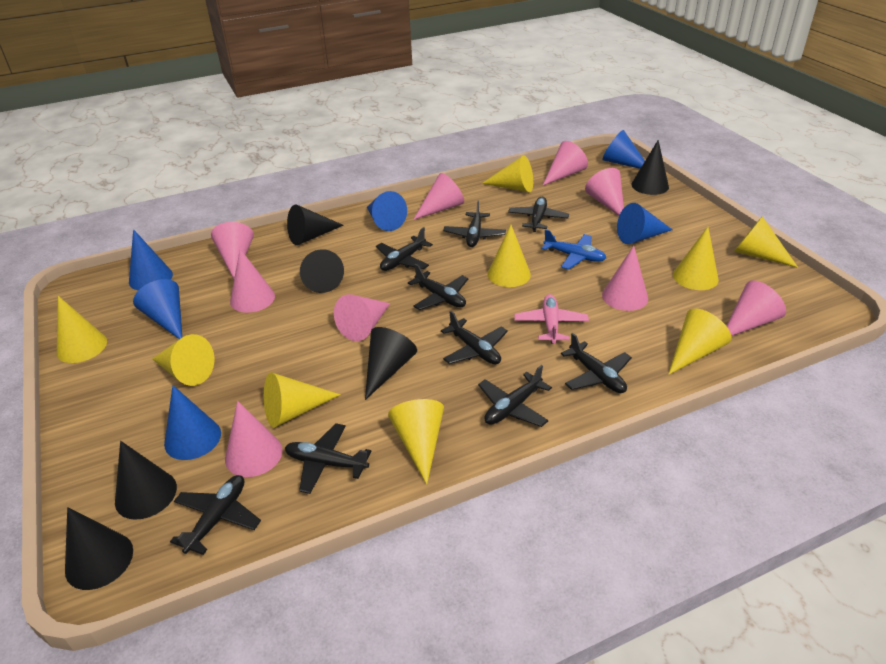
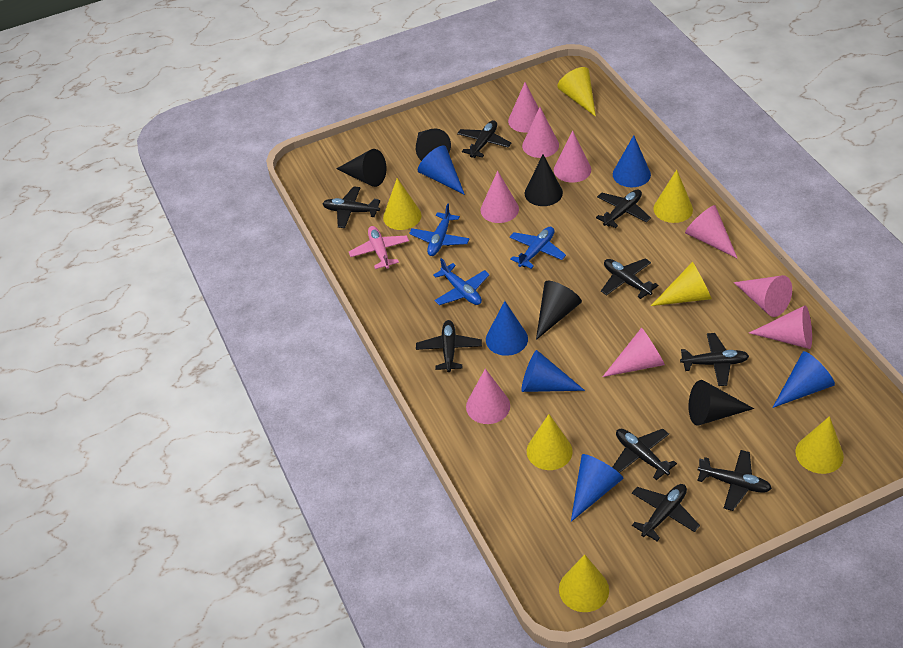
black cone: [65,507,133,590] [115,441,177,520] [287,204,344,245] [300,249,344,293] [365,327,417,400] [631,140,669,195] = 6 -> [336,149,386,187] [416,128,451,161] [525,155,563,206] [536,281,582,340] [689,380,754,426] = 5
blue plane: [542,229,606,270] = 1 -> [409,203,470,256] [433,258,490,305] [509,227,566,269] = 3
yellow cone: [57,296,107,363] [152,334,215,386] [264,372,341,428] [388,399,444,484] [482,155,533,192] [487,225,531,287] [668,309,732,375] [673,227,719,290] [734,216,798,268] = 9 -> [383,178,421,230] [527,414,573,470] [557,67,596,117] [559,555,609,612] [651,262,711,306] [653,170,693,223] [795,416,844,474] = 7

